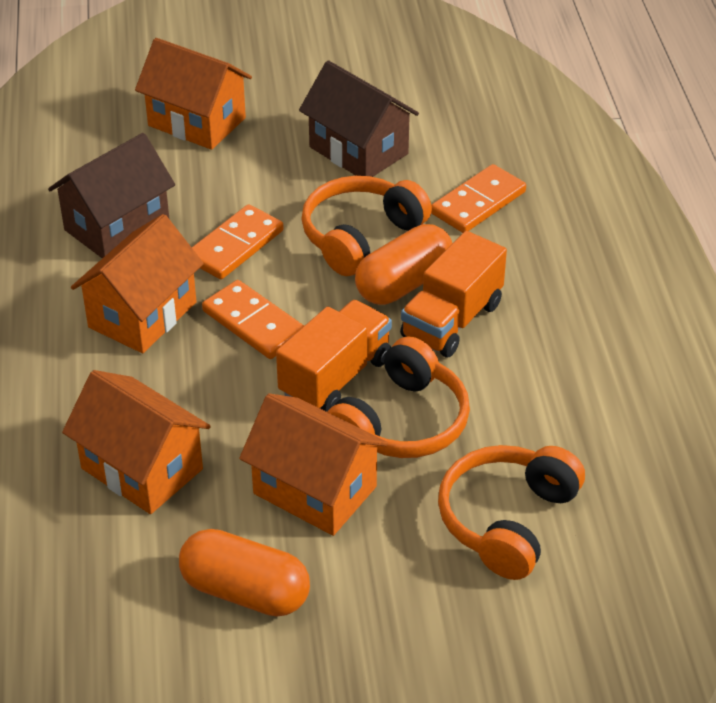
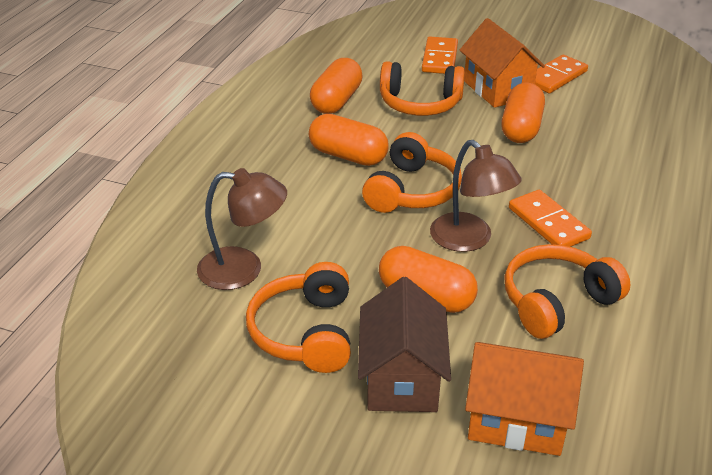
brown house: [48,133,175,258] [299,60,419,177] = 2 -> [358,277,451,412] = 1
brown lamp: none = 0 -> [197,168,287,290] [430,140,522,252] = 2
orange capsule: [179,529,310,617] [355,224,453,305] = 2 -> [309,114,388,166] [310,58,363,114] [379,246,478,313] [501,83,545,143] = 4
orange headphones: [301,176,432,276] [328,336,470,458] [438,445,585,580] = 3 -> [246,262,351,373] [362,132,462,213] [380,61,465,116] [504,244,631,339] = 4
orange house: [62,370,211,514] [71,214,204,353] [135,38,252,150] [239,393,388,536] = 4 -> [460,18,545,108] [465,342,584,456] = 2
orange truck: [276,300,392,412] [400,231,507,357] = 2 -> none = 0

